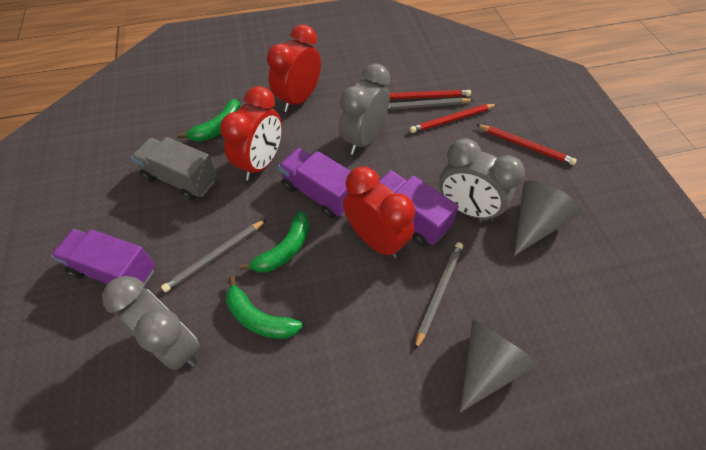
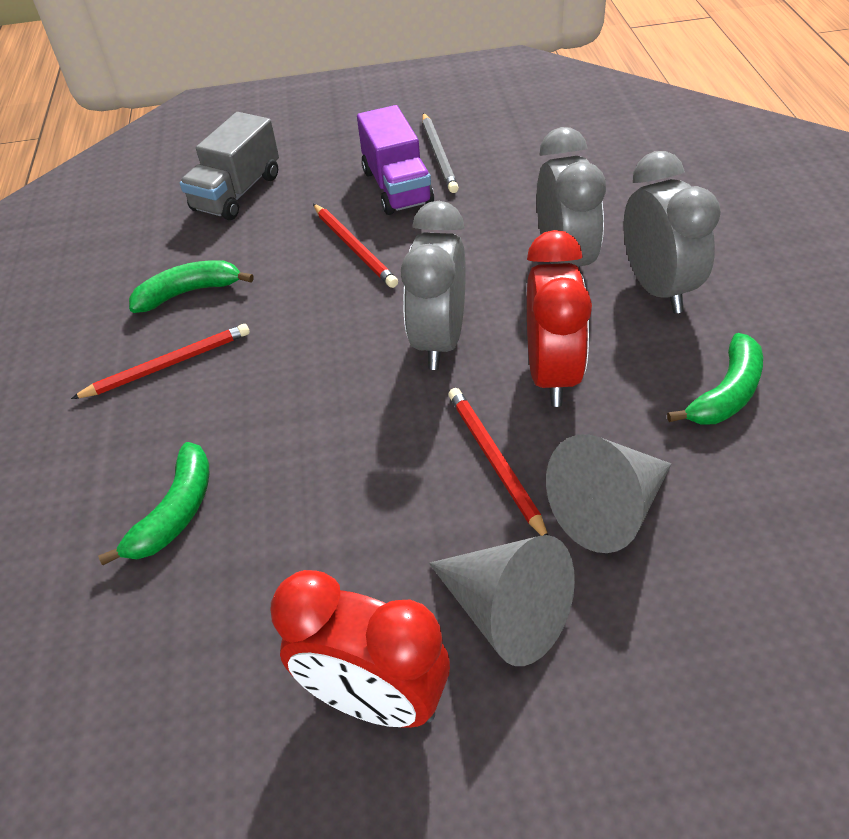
grey pencil: [161,219,267,293] [388,98,473,110] [415,242,463,350] = 3 -> [422,113,459,193] = 1
purple truck: [51,229,155,288] [278,148,351,219] [379,170,459,246] = 3 -> [357,105,434,215] = 1
red clock: [220,86,282,181] [267,24,321,112] [343,167,415,259] = 3 -> [271,570,450,728] [527,230,592,407] = 2

